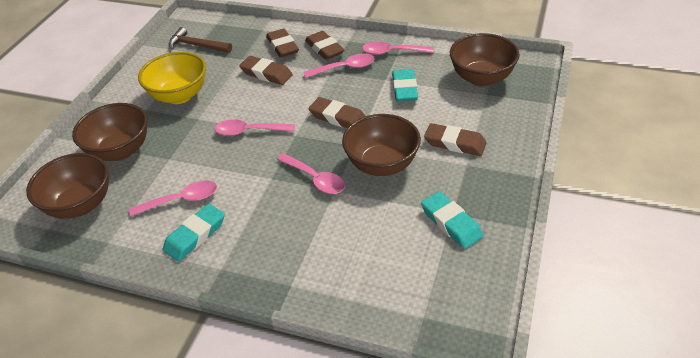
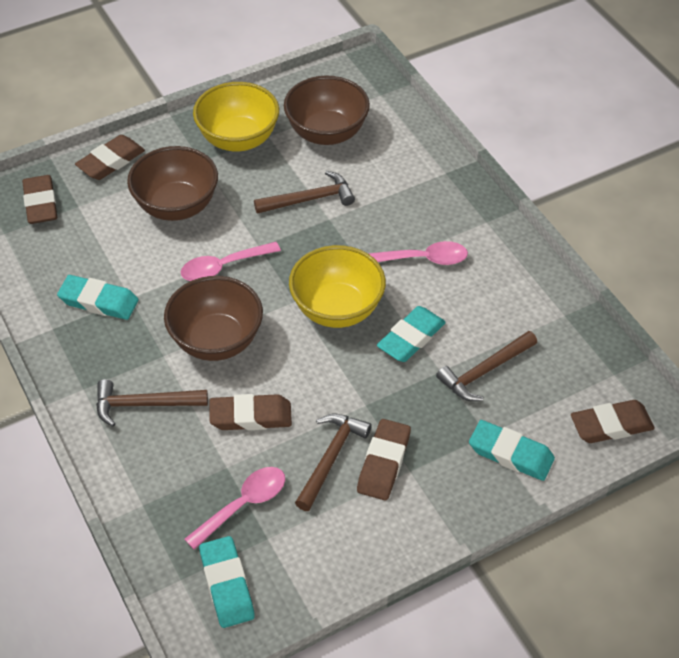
brown bowl: [26,153,109,219] [72,103,148,161] [342,114,421,176] [450,33,520,86] = 4 -> [127,146,218,221] [164,276,263,361] [284,75,370,145] = 3
brown hammer: [169,27,232,53] = 1 -> [96,379,208,427] [254,171,355,214] [295,414,372,511] [436,331,537,401] = 4
pink spoon: [129,180,217,216] [215,119,295,136] [277,153,345,194] [303,54,375,78] [362,41,434,55] = 5 -> [181,242,281,281] [184,467,285,550] [368,241,468,265] = 3
turquoise eraser: [163,204,225,262] [392,69,418,102] [421,192,483,249] = 3 -> [57,275,139,320] [199,536,255,628] [377,306,446,362] [469,420,555,481] = 4
yellow bowl: [138,52,206,104] = 1 -> [193,82,279,151] [289,245,386,328] = 2

